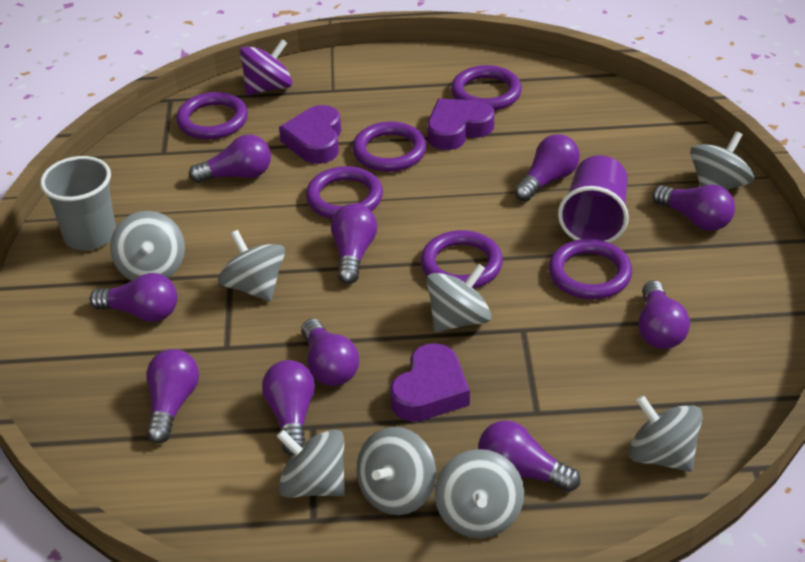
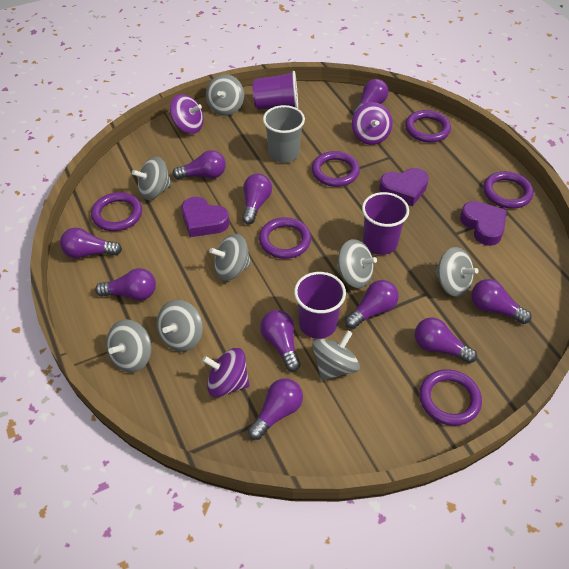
purple cup: [558,155,629,243] = 1 -> [253,71,298,110] [294,272,346,339] [362,192,409,255] = 3
purple spinning top: [240,39,293,95] = 1 -> [170,94,204,134] [202,348,249,397] [352,102,392,145] = 3

